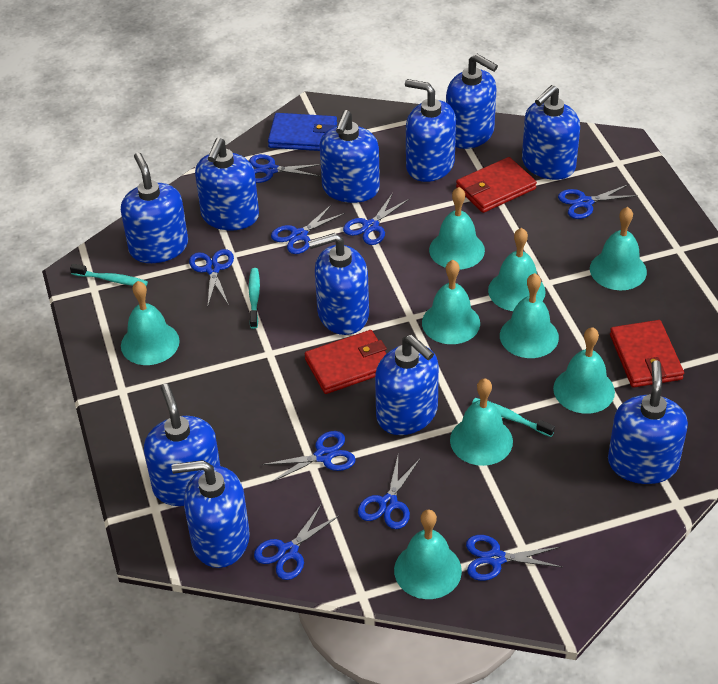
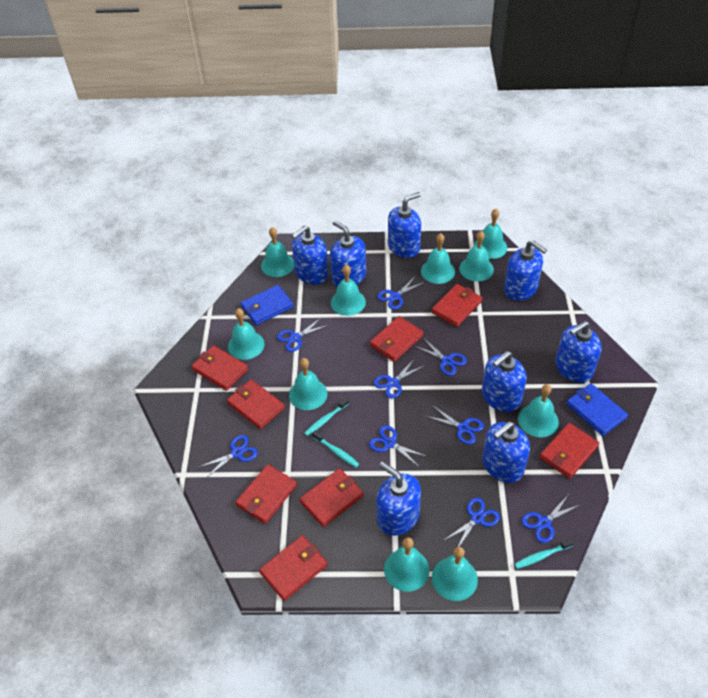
blue soap dispenser: [121,152,188,263] [144,384,220,506] [172,460,250,568] [195,138,259,231] [308,233,369,335] [319,110,380,203] [375,335,439,435] [405,79,456,182] [446,54,498,149] [522,85,580,180] [608,360,688,484] = 11 -> [292,226,329,285] [330,220,366,287] [377,461,421,536] [388,192,421,258] [482,351,527,412] [482,422,530,483] [504,240,547,301] [555,321,602,383] = 8
blue wallet: [268,113,337,151] = 1 -> [241,285,294,325] [566,384,628,436] = 2
red wallet: [305,330,387,394] [456,157,537,213] [610,320,684,388] = 3 -> [191,345,248,391] [227,379,285,429] [235,464,297,524] [259,535,328,601] [299,468,364,527] [370,316,424,362] [432,284,482,327] [539,423,599,479] = 8
turquoise bell: [121,281,180,365] [394,510,462,599] [422,260,480,344] [429,187,485,269] [450,378,513,466] [488,228,546,311] [500,273,559,358] [553,327,615,414] [590,207,647,290] = 9 -> [228,308,265,360] [261,227,294,277] [289,358,328,410] [331,265,366,316] [384,537,430,592] [421,233,455,284] [432,547,478,601] [459,231,494,282] [474,209,507,259] [518,384,559,437] = 10

